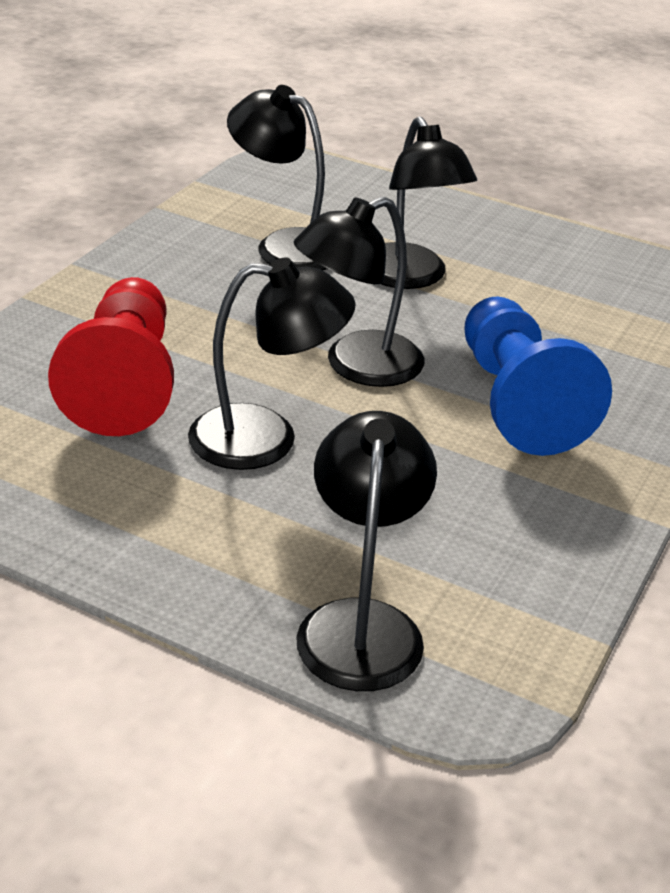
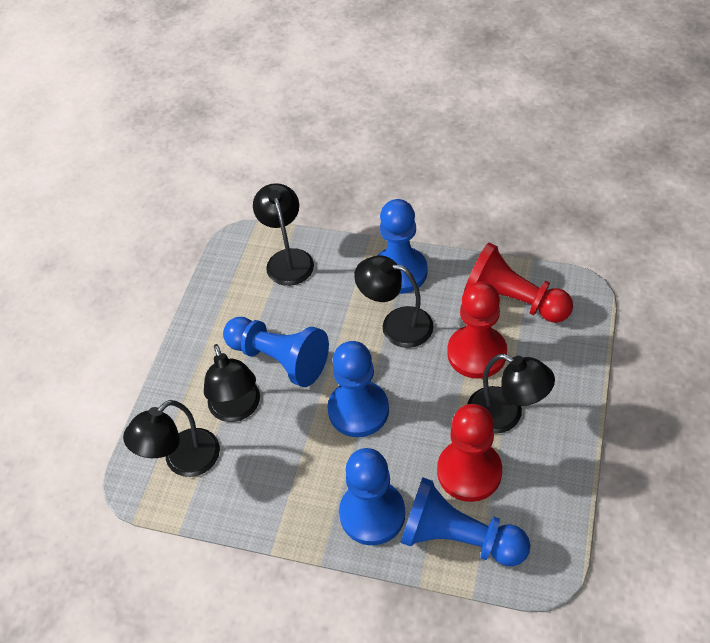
blue pawn: [464,297,612,456] = 1 -> [223,317,329,387] [327,341,389,437] [339,448,405,545] [377,199,428,294] [400,477,530,567] = 5
red pawn: [48,277,174,436] = 1 -> [437,404,502,502] [447,282,507,379] [464,243,573,323] = 3

